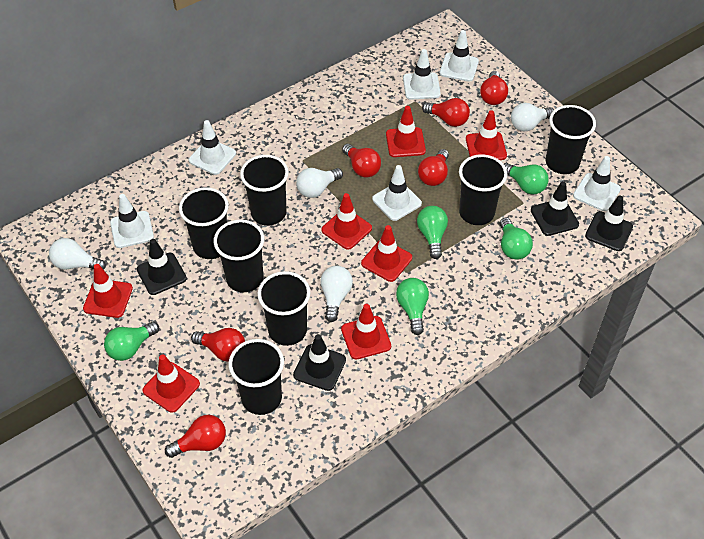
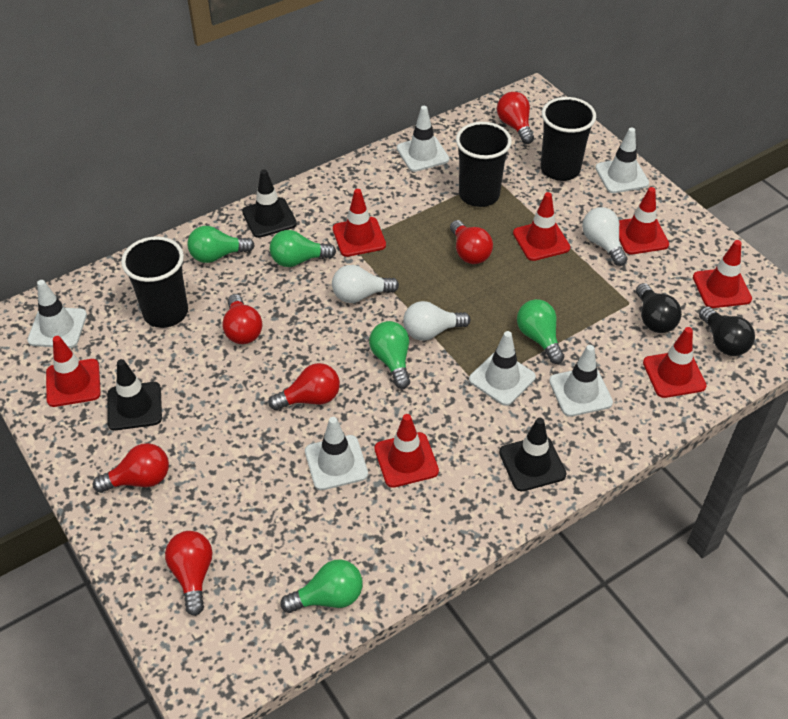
black cup: [179,187,229,259] [214,220,264,292] [228,339,284,415] [240,155,289,226] [257,271,311,346] [459,154,507,225] [546,105,596,174] = 7 -> [121,236,188,328] [456,122,512,207] [540,97,596,181] = 3
black light bulb: none = 0 -> [636,283,682,333] [699,306,755,356] = 2
black traffic cone: [137,239,187,295] [293,334,346,391] [531,181,579,236] [585,196,633,251] = 4 -> [107,359,162,430] [242,169,297,238] [499,417,567,491] = 3
white light bulb: [49,238,106,270] [296,168,343,198] [320,266,353,322] [511,103,554,132] = 4 -> [332,265,399,303] [403,301,470,341] [582,207,628,266] = 3

